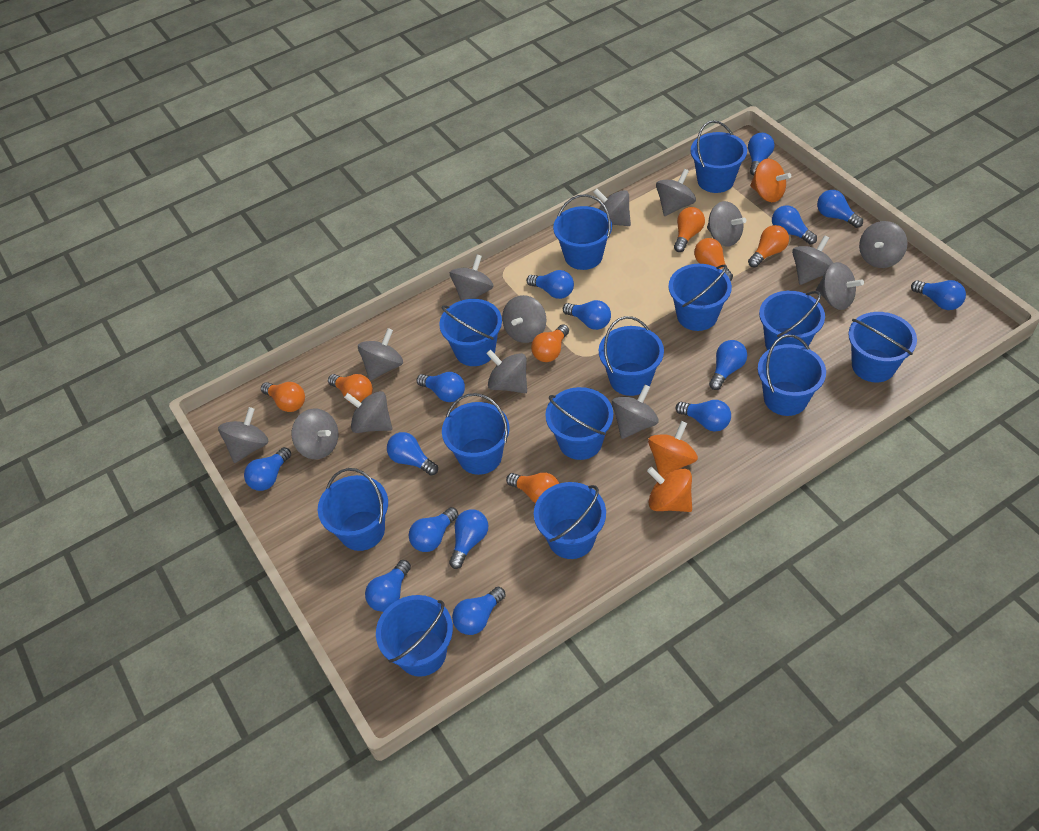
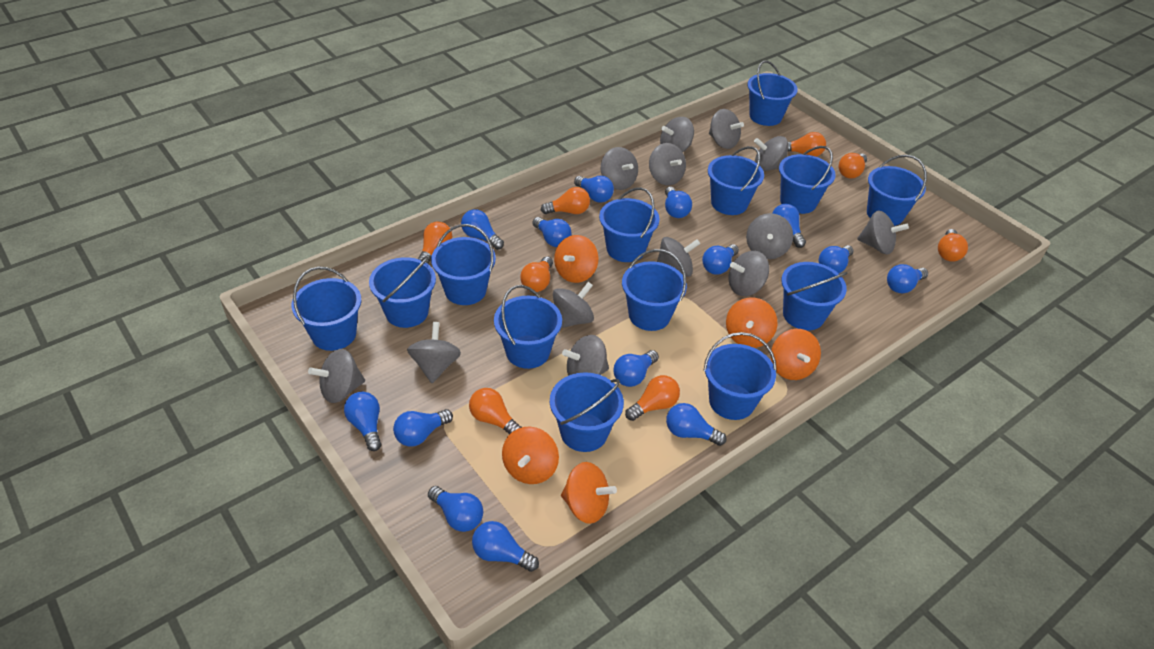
blue light bulb: [244,447,291,491] [365,560,411,612] [387,432,438,476] [409,507,458,552] [417,372,465,402] [449,509,488,569] [452,587,506,635] [526,270,574,299] [563,300,611,330] [676,400,731,432] [709,340,747,390] [748,133,775,176] [772,205,817,245] [817,190,863,228] [911,280,966,310] = 15 -> [344,392,381,451] [393,409,453,446] [428,486,483,532] [461,209,504,250] [472,521,539,572] [532,217,571,247] [574,176,614,203] [613,350,659,387] [665,187,692,218] [666,403,726,446] [702,244,739,274] [772,204,806,248] [819,245,853,273] [887,264,928,293] = 14
grey spinning top: [218,407,268,463] [292,408,338,459] [344,391,392,433] [358,328,403,381] [450,254,494,301] [486,349,527,393] [502,295,546,343] [593,188,631,226] [612,384,659,439] [656,169,696,216] [707,201,746,247] [792,235,833,285] [816,262,864,310] [859,221,907,268] = 14 -> [308,349,365,403] [407,322,461,383] [553,282,594,328] [562,335,609,376] [601,147,638,190] [649,143,686,186] [657,237,700,277] [660,117,694,152] [709,109,744,149] [728,251,769,296] [746,213,793,259] [754,136,788,171] [857,210,909,255] = 13
orange light bulb: [261,382,305,412] [328,374,373,403] [506,473,559,503] [531,324,569,362] [674,207,705,252] [694,238,733,281] [748,225,789,268] = 7 -> [418,222,452,264] [469,388,522,435] [520,256,553,292] [541,187,590,214] [625,375,680,421] [788,132,826,157] [839,153,867,179] [938,229,968,262] = 8
orange spinning top: [647,467,692,512] [648,421,698,477] [750,159,791,202] = 3 -> [502,427,559,484] [554,235,599,283] [561,462,617,524] [726,297,777,348] [771,329,821,380] = 5

